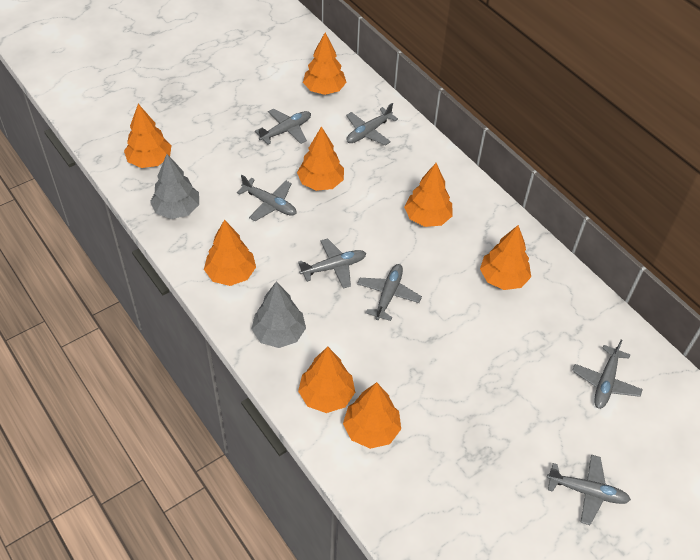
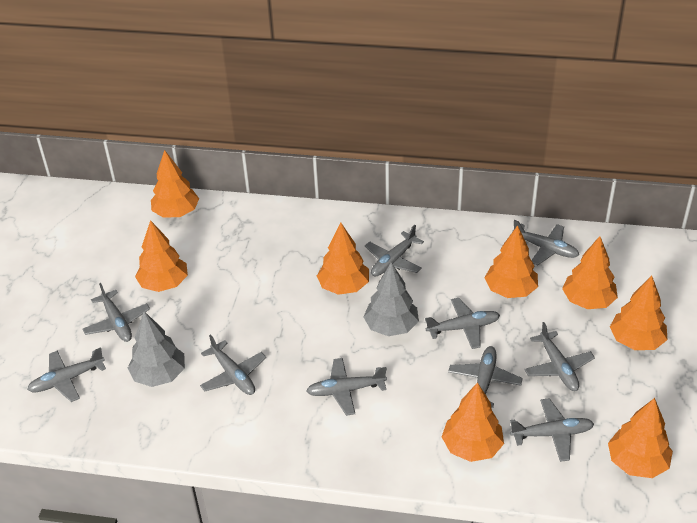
grey plane: [237,175,297,221] [255,109,311,145] [298,238,366,289] [346,103,398,145] [357,264,422,321] [547,454,631,525] [572,340,643,409] = 7 -> [27,347,106,402] [82,283,150,342] [200,334,266,395] [307,358,387,416] [365,225,424,276] [425,298,500,349] [448,346,523,408] [510,398,594,462] [512,220,579,265] [524,322,595,391] = 10

